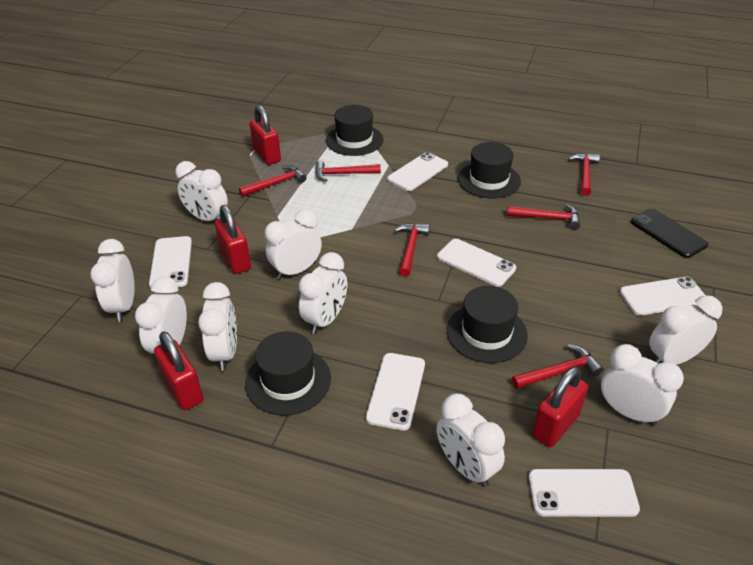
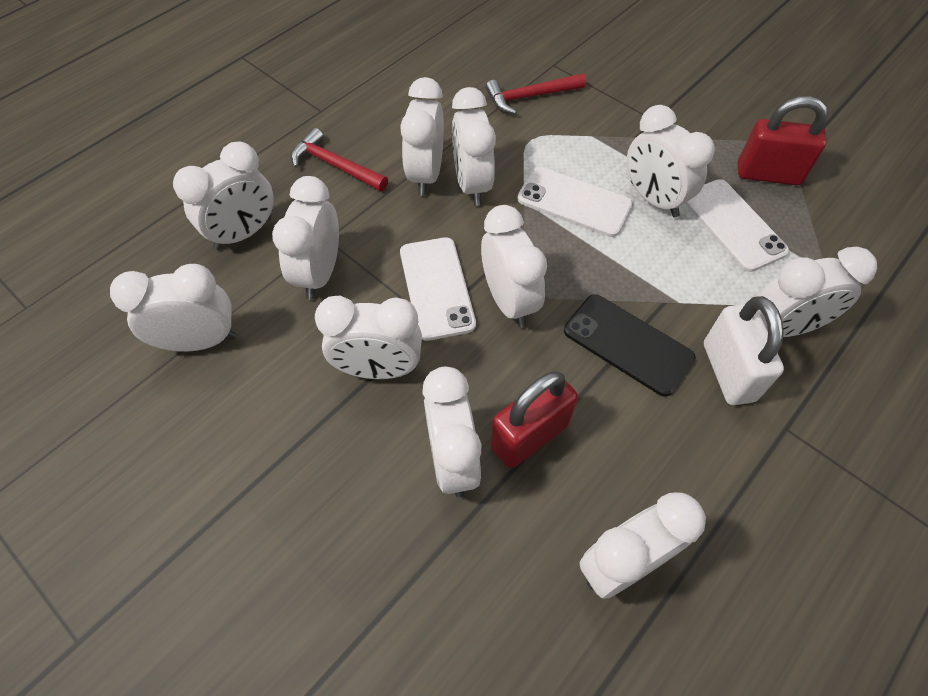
black hat: [245,331,331,415] [326,105,383,156] [447,286,528,363] [458,142,521,198] = 4 -> none = 0
red hammer: [239,165,307,197] [315,160,381,182] [394,223,430,277] [507,204,580,229] [512,344,604,389] [568,153,600,196] = 6 -> [291,128,388,192] [485,73,586,114] = 2
red padlock: [154,331,204,410] [215,205,251,274] [250,105,281,165] [532,367,588,447] = 4 -> [490,371,578,468] [738,96,828,185] = 2
white clock: [90,239,135,322] [135,277,187,354] [175,161,228,221] [198,282,237,371] [265,209,322,279] [299,252,347,334] [436,394,505,487] [601,344,684,426] [649,295,723,365] = 9 -> [110,264,236,352] [173,141,274,250] [272,176,339,299] [315,296,422,379] [400,77,444,196] [422,366,481,498] [452,87,496,206] [481,205,547,327] [579,492,706,599] [627,105,715,217] [757,247,877,337] = 11
white padlock: none = 0 -> [704,296,784,405] = 1
white phone: [149,236,192,288] [366,353,425,431] [387,152,448,191] [437,239,516,287] [529,469,640,517] [620,277,705,316] = 6 -> [400,237,476,341] [517,167,633,237] [685,179,789,272] = 3

